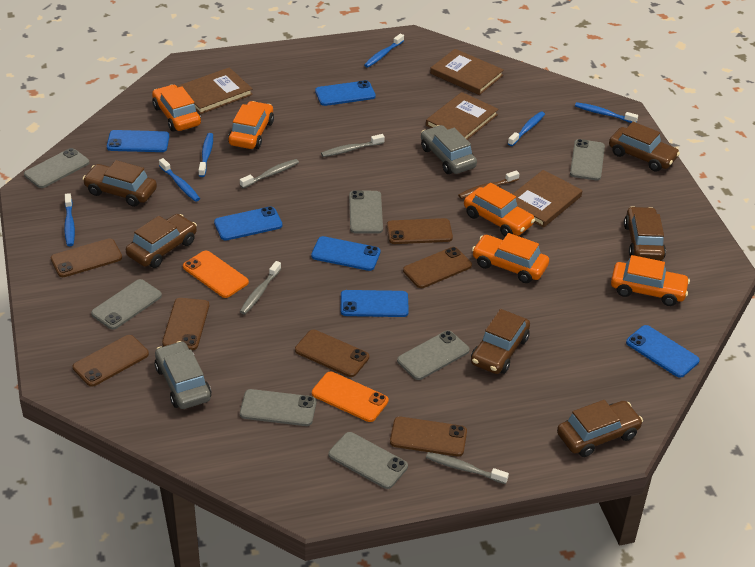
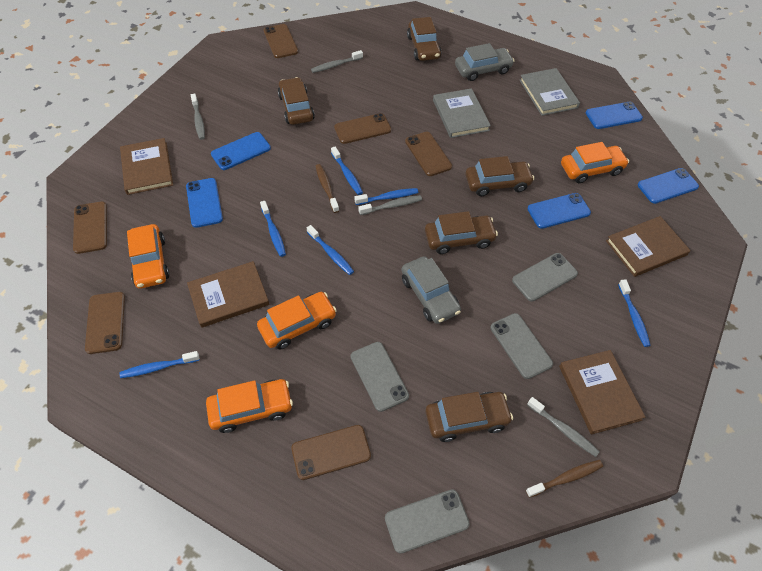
blue phone: [107,130,169,152] [214,206,282,241] [311,236,381,271] [315,80,376,106] [341,290,409,317] [626,325,700,378] = 6 -> [186,178,223,228] [211,132,271,170] [528,193,591,229] [586,102,643,129] [638,168,699,204] = 5
brown car: [83,160,157,207] [126,214,197,268] [471,309,530,374] [557,400,643,457] [609,122,680,172] [624,206,666,261] = 6 -> [278,77,315,125] [407,17,442,61] [425,211,498,254] [425,392,513,442] [465,156,534,196] = 5
brown phone: [51,238,122,277] [73,335,149,387] [162,298,209,350] [295,330,369,377] [387,218,453,244] [390,417,467,456] [403,247,472,288] = 7 -> [73,201,107,254] [85,292,125,354] [264,24,298,58] [291,425,371,480] [334,113,391,144] [405,132,452,176] = 6
brown toothbrush: [458,170,519,199] = 1 -> [315,164,339,213] [526,460,603,498] = 2
grey book: none = 0 -> [433,88,491,138] [519,68,580,116] = 2
grey phone: [24,148,89,188] [91,279,162,330] [240,389,316,426] [329,432,408,489] [349,190,383,233] [397,331,470,380] [570,139,605,180] = 7 -> [351,342,409,412] [385,489,470,554] [490,313,553,379] [512,253,578,301] = 4
orange car: [152,85,201,132] [228,101,274,149] [464,183,535,237] [472,233,549,283] [611,255,690,306] = 5 -> [127,224,170,288] [206,379,293,433] [257,292,337,349] [561,142,629,183] = 4
orange phone: [183,251,249,298] [312,372,389,422] = 2 -> none = 0

